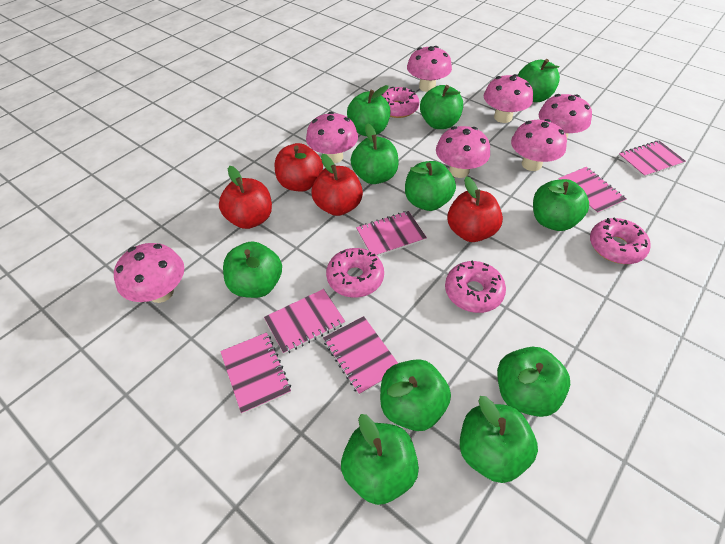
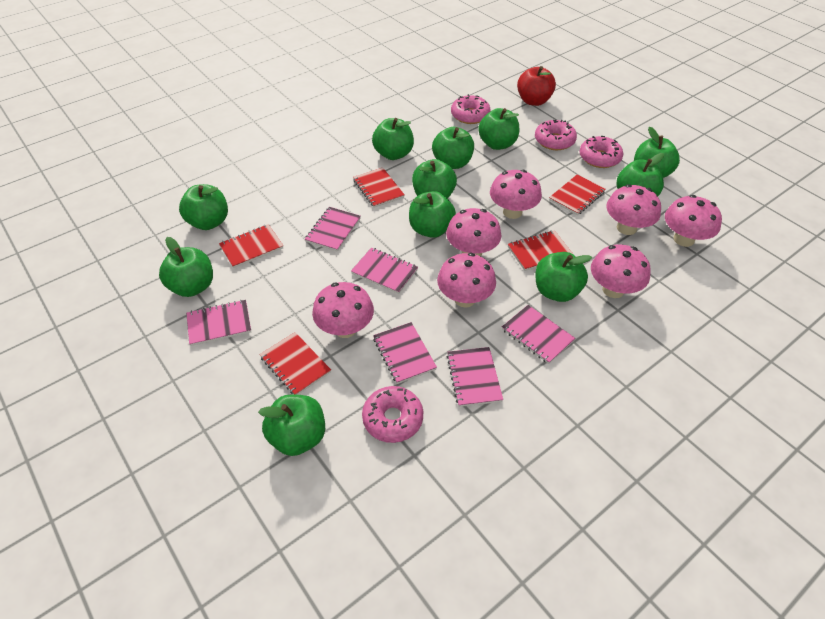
red apple: [219,166,272,229] [275,143,323,191] [311,154,363,216] [447,176,503,242] = 4 -> [517,66,556,106] = 1
red notebook: none = 0 -> [219,224,283,268] [260,332,331,395] [353,168,404,208] [508,230,573,271] [549,175,606,215] = 5

